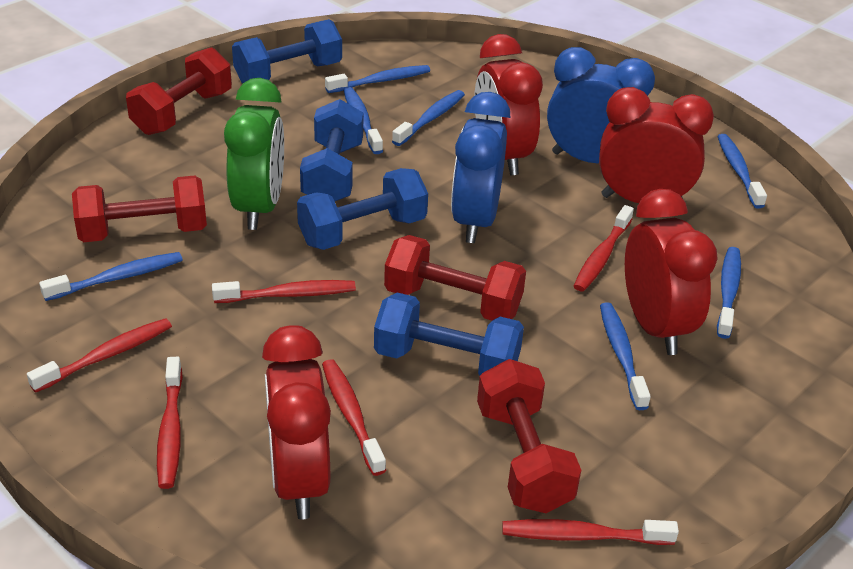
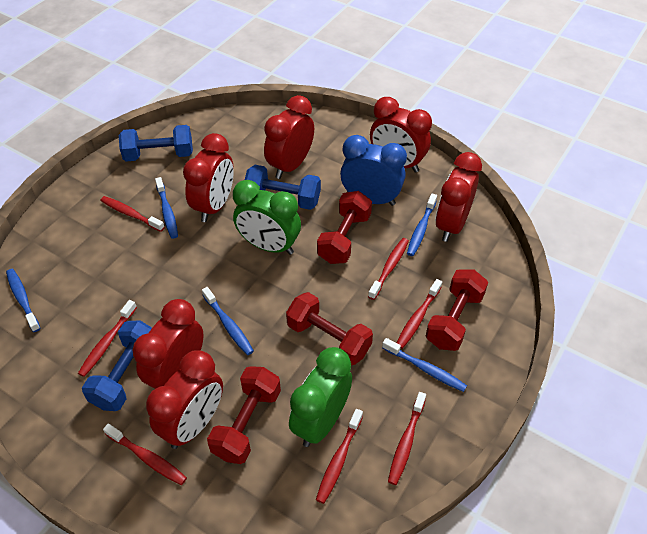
blue clock: [451,92,510,243] [547,47,655,163] = 2 -> [340,135,407,206] = 1
blue dumbbell: [232,19,342,84] [297,168,428,250] [300,99,363,201] [374,293,524,375] = 4 -> [82,320,152,411] [119,125,193,161] [245,165,321,210] = 3
blue toothbrush: [39,252,183,301] [325,65,430,93] [343,87,383,154] [392,90,465,146] [600,302,651,410] [717,134,767,209] [717,247,741,339] = 7 -> [6,269,40,332] [155,177,178,239] [202,287,254,355] [382,338,467,392] [407,193,437,256] = 5
green clock: [224,78,284,230] = 1 -> [233,180,301,255] [289,347,352,447] = 2
red clock: [262,325,331,520] [475,34,543,176] [599,87,714,203] [625,189,717,355] = 4 -> [133,299,204,389] [146,350,223,449] [183,133,234,222] [264,95,314,179] [370,97,432,173] [435,152,482,242] = 6
red toothbrush: [27,318,172,393] [157,357,183,489] [212,280,356,303] [322,359,386,476] [502,519,679,545] [574,205,634,291] = 6 -> [78,300,137,377] [100,196,165,232] [103,424,187,485] [316,409,363,504] [368,238,409,300] [388,392,426,485] [397,279,442,349] = 7

